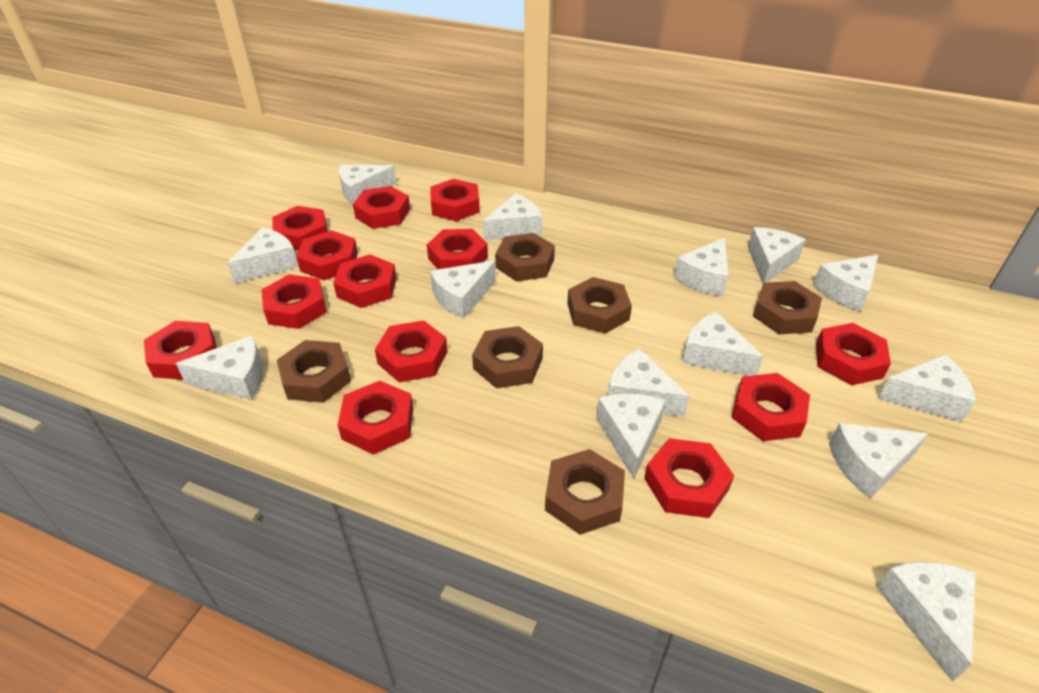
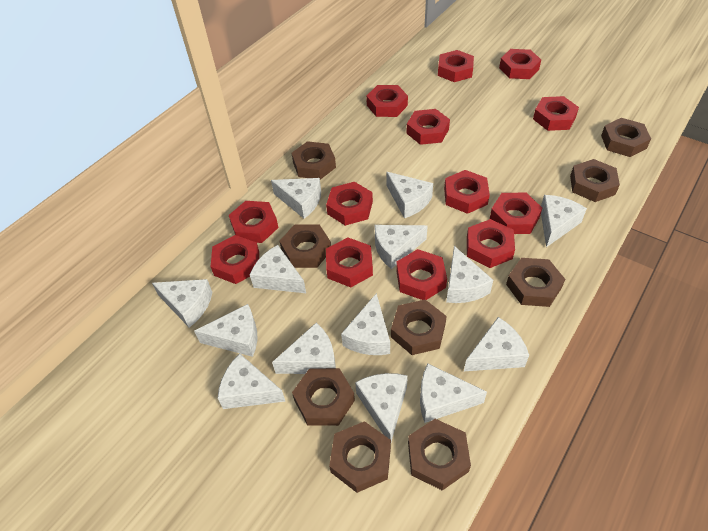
brown nut: [277,340,351,403] [472,326,543,389] [495,233,555,282] [545,449,625,535] [567,277,632,334] [753,281,822,334] = 6 -> [279,224,331,268] [291,141,336,180] [292,368,355,426] [329,421,391,493] [391,300,447,355] [408,419,471,490] [506,258,565,307] [570,159,620,202] [601,118,651,157] = 9

